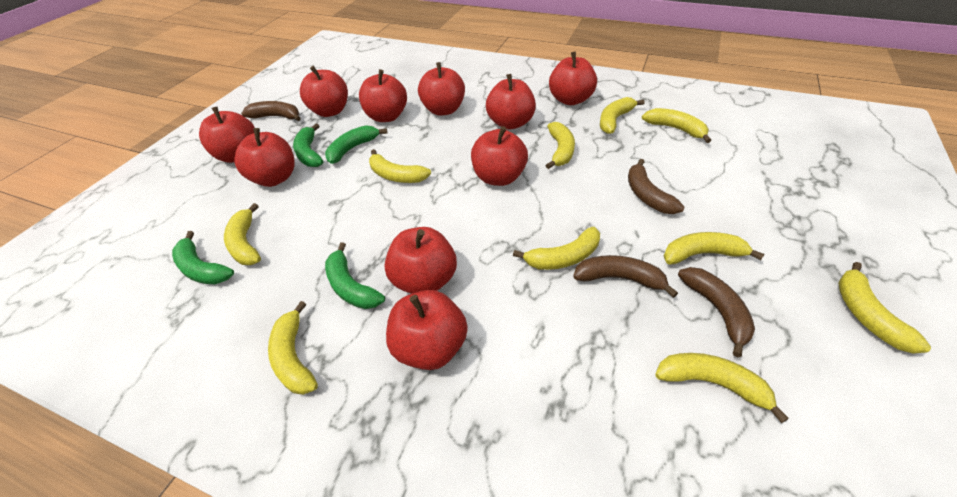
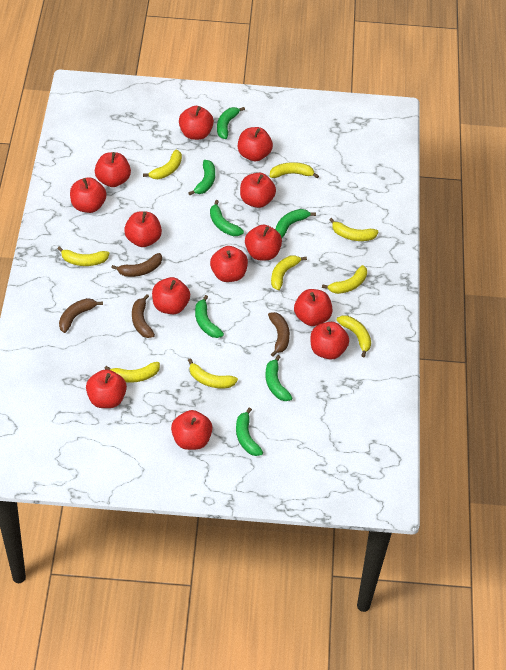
green banana: [172,231,234,284] [293,124,323,167] [325,125,387,164] [325,242,385,309] = 4 -> [188,160,215,195] [195,295,224,338] [210,200,244,236] [217,107,245,139] [236,407,263,456] [265,355,293,401] [275,209,316,238] = 7
red apple: [199,107,255,163] [234,128,295,187] [300,66,348,117] [359,69,407,122] [385,227,457,294] [386,290,468,370] [418,62,465,115] [471,126,528,186] [486,74,536,129] [549,52,597,105] = 10 -> [70,177,107,213] [86,369,127,408] [95,152,131,187] [124,211,162,247] [152,277,190,314] [171,410,212,450] [179,106,214,140] [210,246,248,282] [238,127,273,161] [240,173,276,208] [245,224,282,260] [294,289,332,326] [311,322,349,360] = 13
yellow banana: [224,203,261,265] [268,301,318,395] [369,149,431,183] [513,227,600,270] [545,122,575,169] [600,97,645,134] [642,108,711,143] [655,353,789,423] [664,232,764,265] [838,262,931,354] = 10 -> [57,246,109,266] [104,362,160,383] [143,150,182,179] [188,358,238,388] [270,162,319,178] [271,255,307,290] [322,265,367,294] [329,218,379,241] [337,315,371,357] = 9

